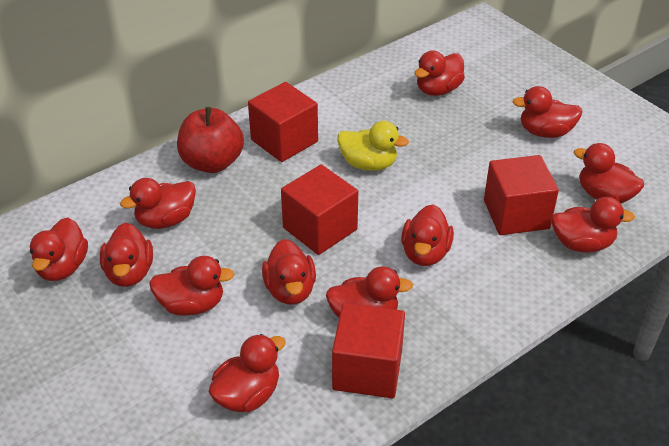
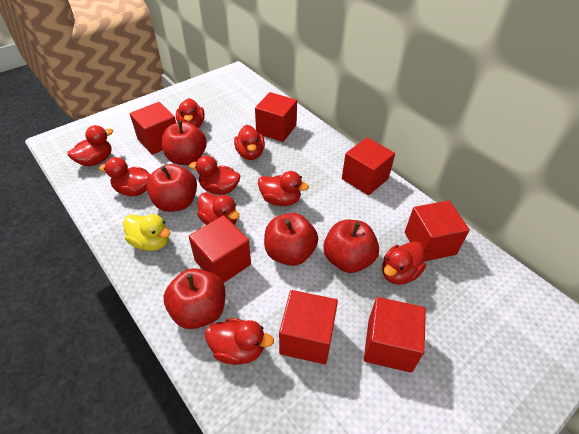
red apple: [177,107,244,173] = 1 -> [146,164,197,212] [161,121,206,165] [164,268,225,329] [264,213,318,266] [323,220,379,273] = 5
red cube: [248,82,318,162] [281,164,358,255] [332,303,405,398] [484,155,559,235] = 4 -> [130,102,176,155] [189,215,251,283] [255,92,297,142] [279,290,338,364] [342,138,395,195] [364,297,426,373] [405,200,470,262] = 7
red duck: [30,218,88,281] [100,222,153,287] [120,178,196,229] [149,256,235,316] [209,334,286,412] [262,239,316,304] [326,266,413,318] [401,204,454,266] [415,51,465,96] [512,86,582,138] [551,197,635,253] [574,143,644,203] = 12 -> [68,125,113,166] [99,157,151,196] [176,98,205,128] [189,156,240,195] [197,192,239,225] [205,318,274,365] [234,125,265,160] [258,171,309,206] [382,241,426,285] = 9

